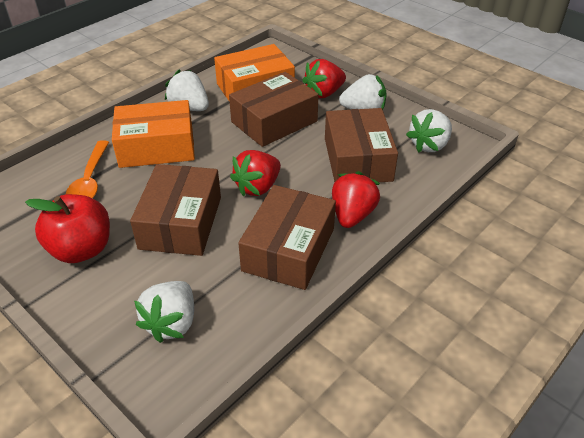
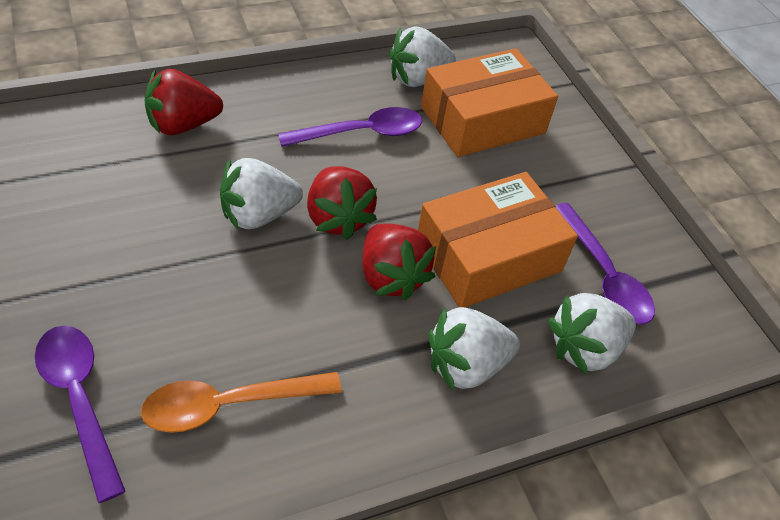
brown box: [130,164,221,256] [229,72,318,147] [238,185,336,290] [325,108,398,182] = 4 -> none = 0
purple spoon: none = 0 -> [35,326,125,503] [278,107,422,147] [556,203,655,324] = 3
red apple: [25,194,110,263] = 1 -> none = 0

